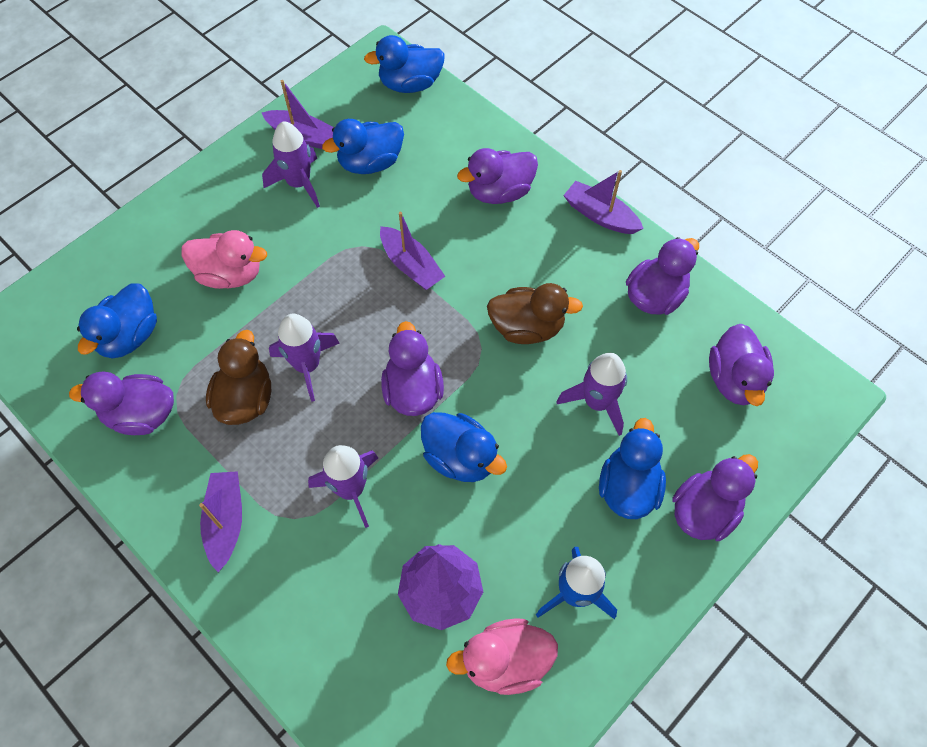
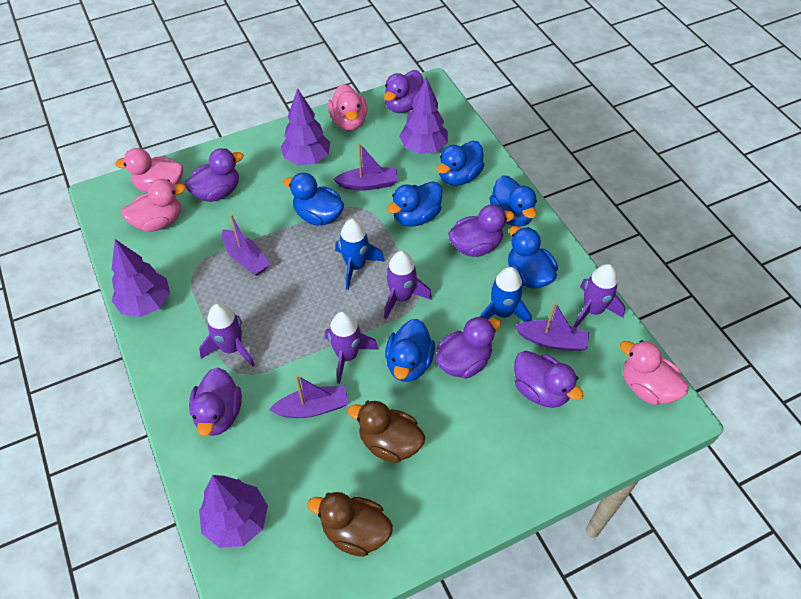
blue duck: [77,283,157,358] [322,119,404,174] [364,35,445,93] [421,412,507,482] [599,418,666,519] = 5 -> [283,173,344,225] [385,319,435,382] [387,181,442,227] [437,141,484,186] [489,175,537,227] [508,226,558,289] = 6
blue rocket: [536,547,617,619] = 1 -> [335,219,385,290] [480,267,532,322] = 2
pink duck: [181,230,267,289] [446,618,558,695] = 2 -> [115,148,183,193] [121,179,186,232] [328,84,367,131] [620,340,689,405] = 4
purple tree: [398,544,483,630] = 1 -> [112,239,170,317] [199,475,268,548] [281,88,330,165] [399,78,448,154] = 4

